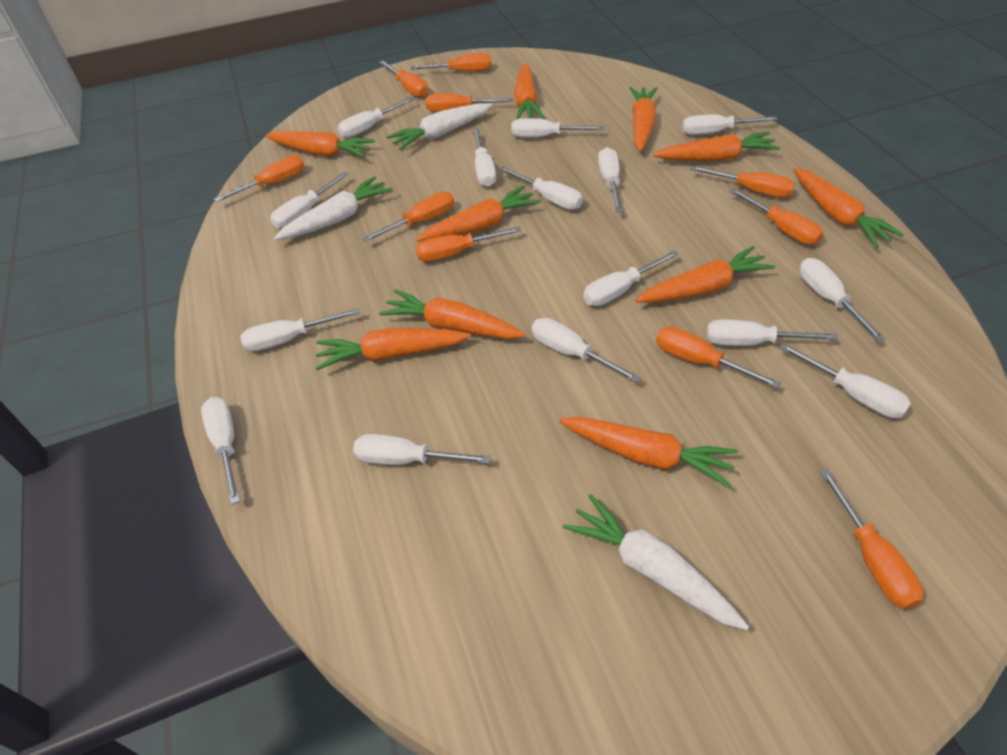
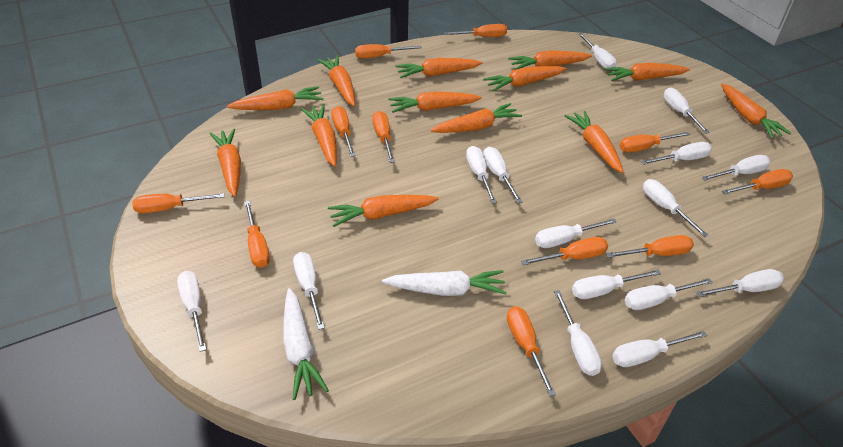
orange carrot: [266,131,375,157] [315,328,471,370] [379,289,525,339] [416,186,541,242] [514,63,545,119] [559,417,738,487] [629,87,658,151] [635,246,775,303] [653,132,780,162] [794,168,904,248] = 10 -> [209,128,241,197] [227,86,324,110] [301,104,337,167] [317,55,355,106] [328,195,439,227] [388,91,482,113] [396,58,482,78] [431,103,522,133] [483,66,566,91] [508,50,592,70] [564,111,623,173] [604,63,690,81] [721,84,791,139] = 13
orange screwdriver: [214,155,304,202] [362,192,454,242] [379,60,428,97] [410,53,492,71] [415,227,521,262] [426,93,513,112] [656,327,781,389] [690,166,795,198] [729,188,824,245] [819,469,924,609] = 10 -> [132,193,225,213] [244,201,270,268] [331,106,356,157] [355,44,422,58] [372,111,395,163] [444,24,507,37] [507,306,556,396] [521,237,608,265] [606,235,694,258] [620,132,690,152] [722,169,793,194] = 11
white carrot: [274,176,393,240] [387,103,492,150] [563,494,749,631] = 3 -> [283,288,329,400] [382,270,507,296] = 2

